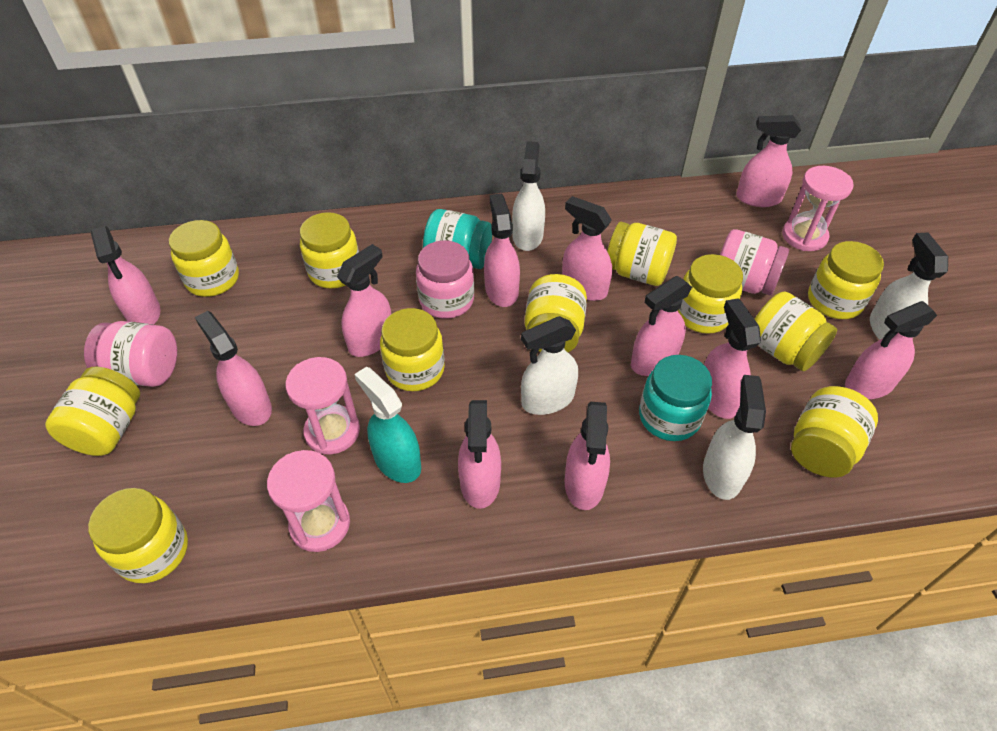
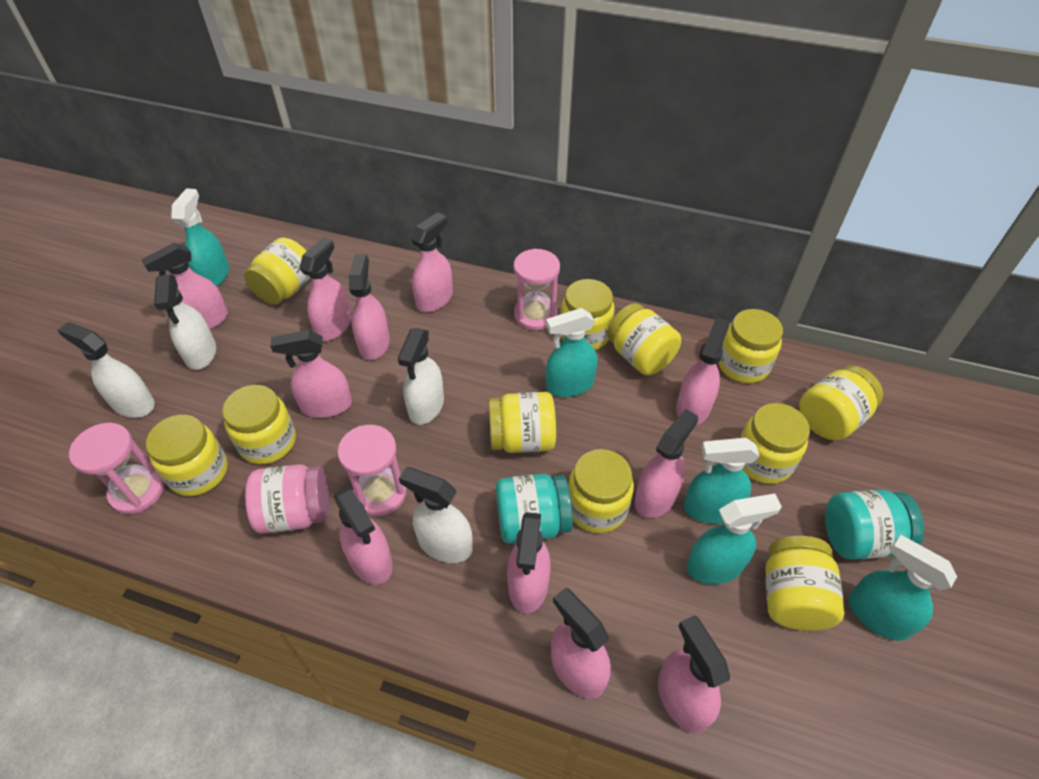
pink jar: [84,321,177,387] [416,240,474,319] [720,229,789,295] = 3 -> [245,464,329,534] = 1
turquoise spray bottle: [354,367,421,483] = 1 -> [172,188,229,286] [546,308,598,397] [684,438,760,524] [687,494,782,584] [849,535,957,641] = 5

